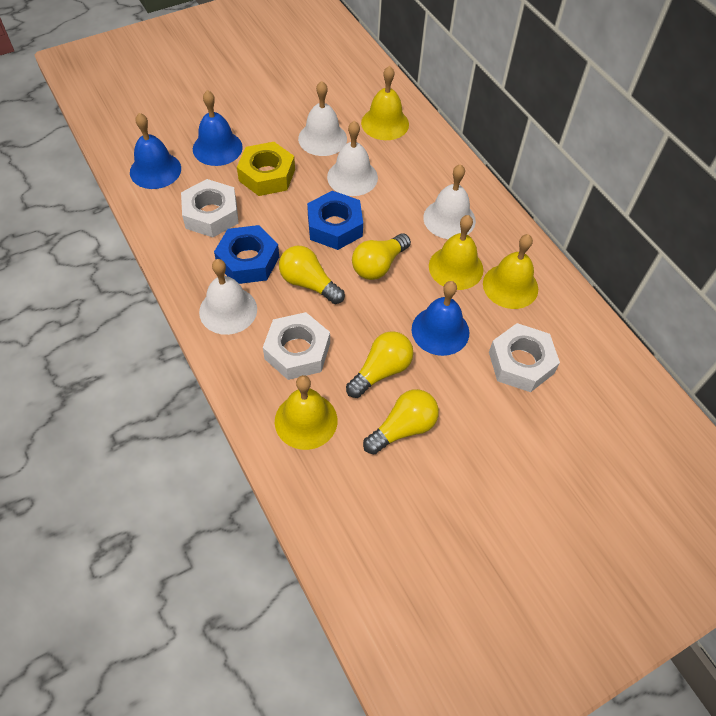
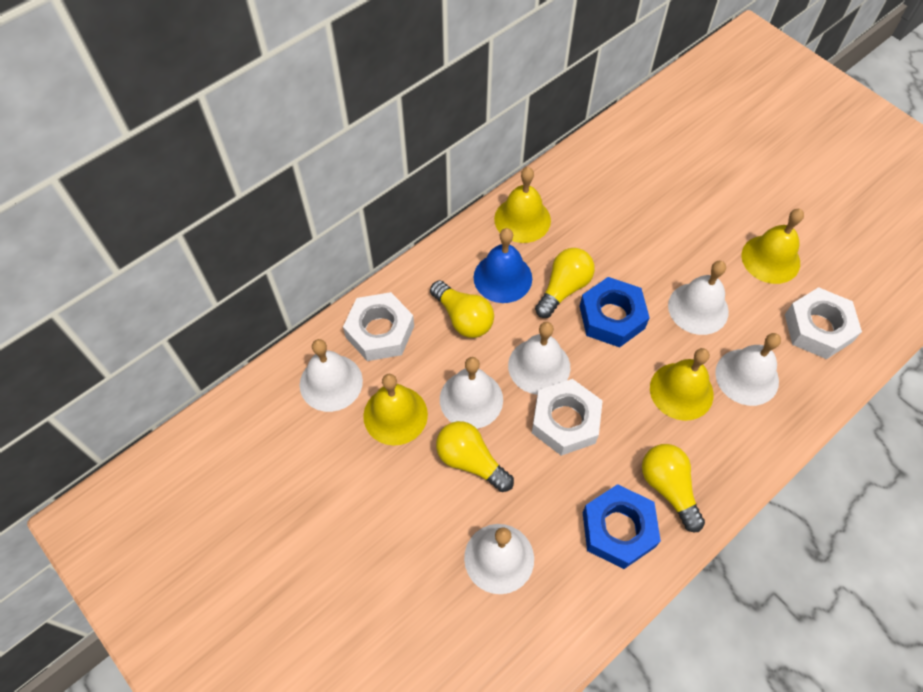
blue bell: [130,113,181,189] [193,90,243,166] [412,281,469,356] = 3 -> [474,228,532,303] = 1
white bell: [199,259,257,335] [298,81,347,156] [327,121,378,196] [423,164,476,239] = 4 -> [300,339,363,412] [440,357,503,429] [464,524,534,594] [508,322,571,395] [668,261,729,335] [715,333,781,406] = 6
yellow nut: [237,142,295,196] = 1 -> none = 0

